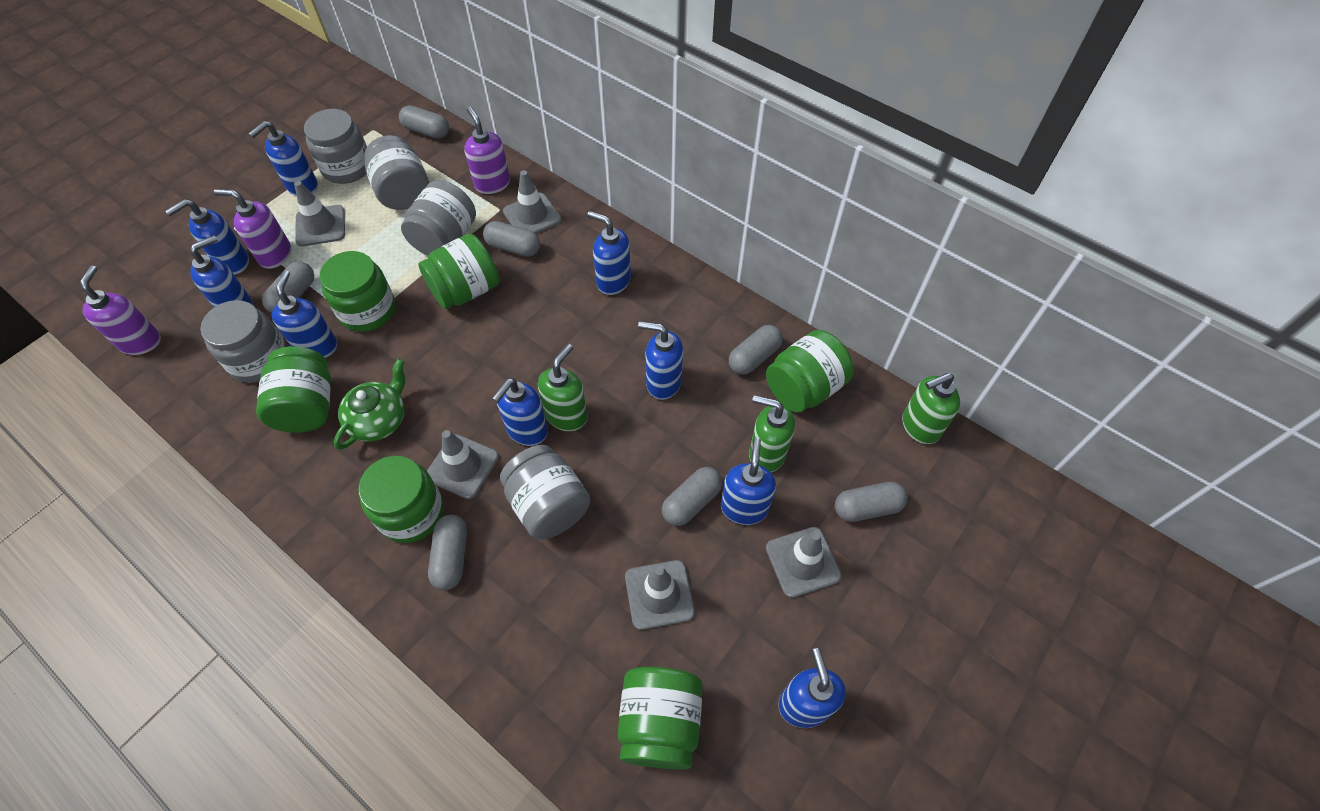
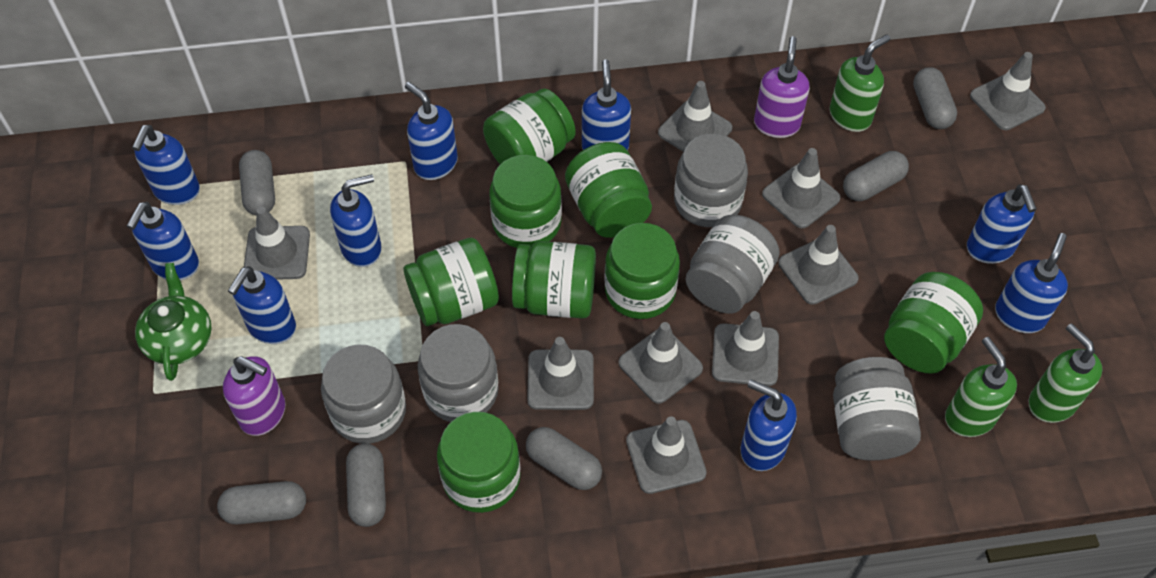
green jar: [256,346,331,433] [320,251,395,332] [358,456,444,543] [418,234,499,309] [618,667,703,769] [766,330,854,413] = 6 -> [404,238,499,326] [437,412,521,513] [483,89,576,164] [489,155,562,248] [512,241,596,319] [565,142,652,238] [604,223,680,319] [884,272,983,374] = 8
grey capsule: [262,261,314,313] [399,105,449,139] [428,515,467,590] [483,221,540,257] [662,467,723,526] [729,325,783,375] [835,482,908,522] = 7 -> [217,481,306,524] [239,150,275,215] [346,444,386,527] [526,427,602,490] [843,151,909,201] [913,67,957,129] = 6
grey traffic cone: [294,181,345,247] [427,430,499,499] [503,170,562,234] [625,560,695,630] [766,527,842,598] = 5 -> [244,206,310,280] [527,337,594,410] [619,322,703,404] [626,416,707,494] [658,81,732,152] [712,311,779,386] [762,148,840,228] [778,225,859,305] [970,52,1046,130] = 9
purple soap dispenser: [80,265,161,355] [214,189,291,269] [464,106,510,194] = 3 -> [223,356,286,436] [754,36,810,138] = 2

